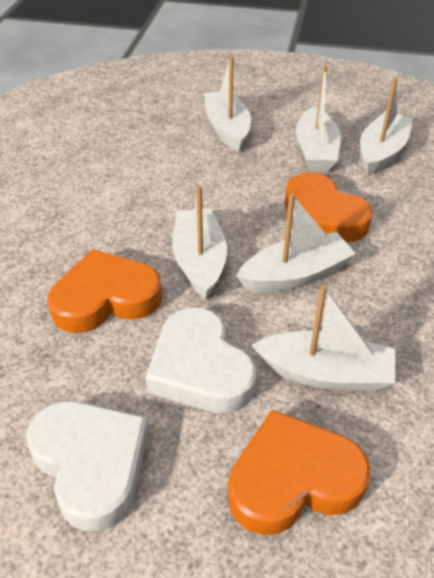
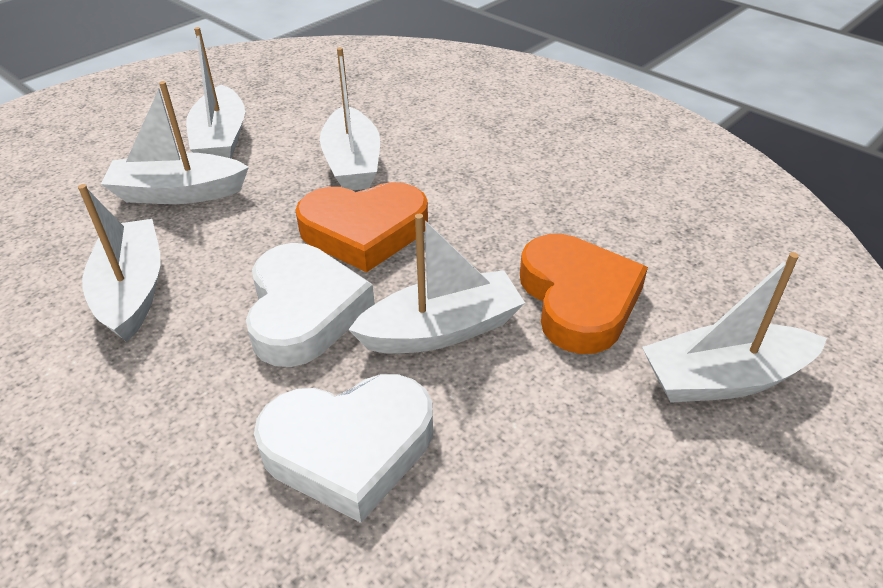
orange heart: [47,249,162,333] [228,410,371,535] [285,172,373,242] = 3 -> [295,182,428,272] [520,234,648,354] = 2

